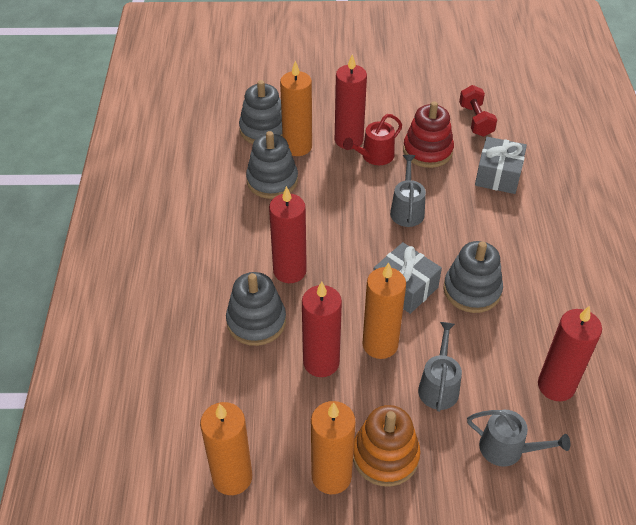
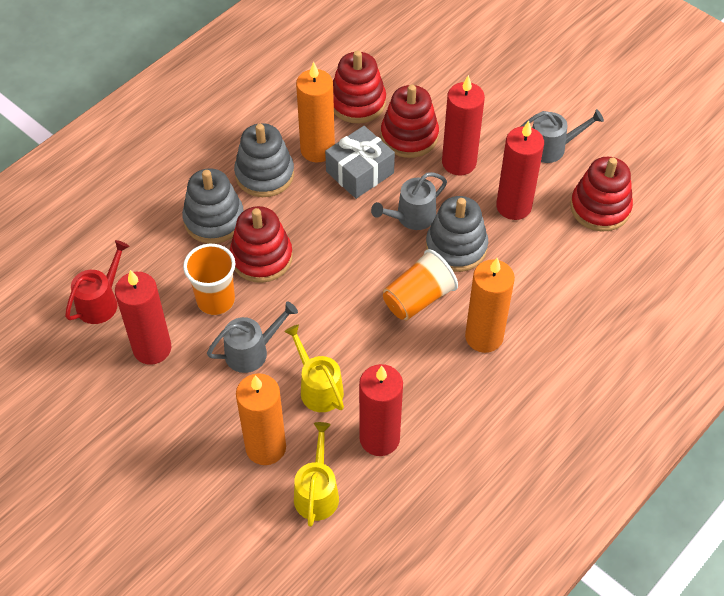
grey gift: [373,242,442,314] [475,137,527,194] = 2 -> [325,126,395,199] = 1
grey stacking toy: [226,272,286,346] [239,80,283,144] [246,131,298,199] [443,241,503,313] = 4 -> [182,168,244,244] [234,123,294,197] [426,196,488,272] = 3
orange candle: [200,402,253,495] [280,60,312,156] [311,401,356,494] [362,262,406,359] = 4 -> [236,373,286,465] [296,62,335,162] [465,258,515,353] = 3
orange cup: none = 0 -> [183,244,235,315] [383,249,458,320] = 2
orange stacking toy: [353,405,420,487] = 1 -> none = 0
red dumbbell: [459,85,497,137] = 1 -> none = 0
red stacking toy: [403,101,454,168] = 1 -> [230,206,293,283] [333,50,386,123] [381,85,439,158] [570,157,633,232] = 4
yellow watering can: none = 0 -> [284,325,344,412] [294,422,339,527] = 2

